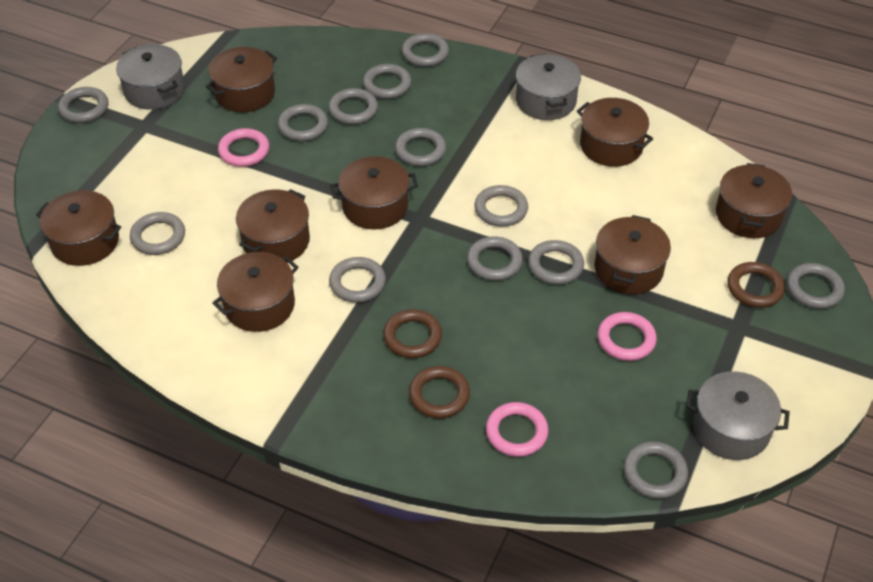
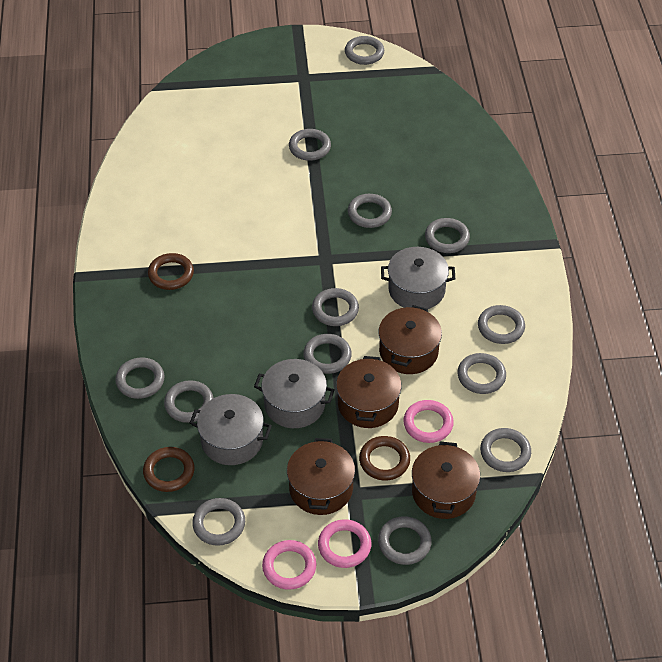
brown pot: [36,190,121,266] [206,47,277,112] [212,252,299,332] [236,189,310,263] [330,156,418,229] [577,98,653,167] [594,215,671,294] [716,163,792,238] = 8 -> [287,438,355,515] [336,356,402,428] [379,305,442,374] [412,442,480,519] = 4

